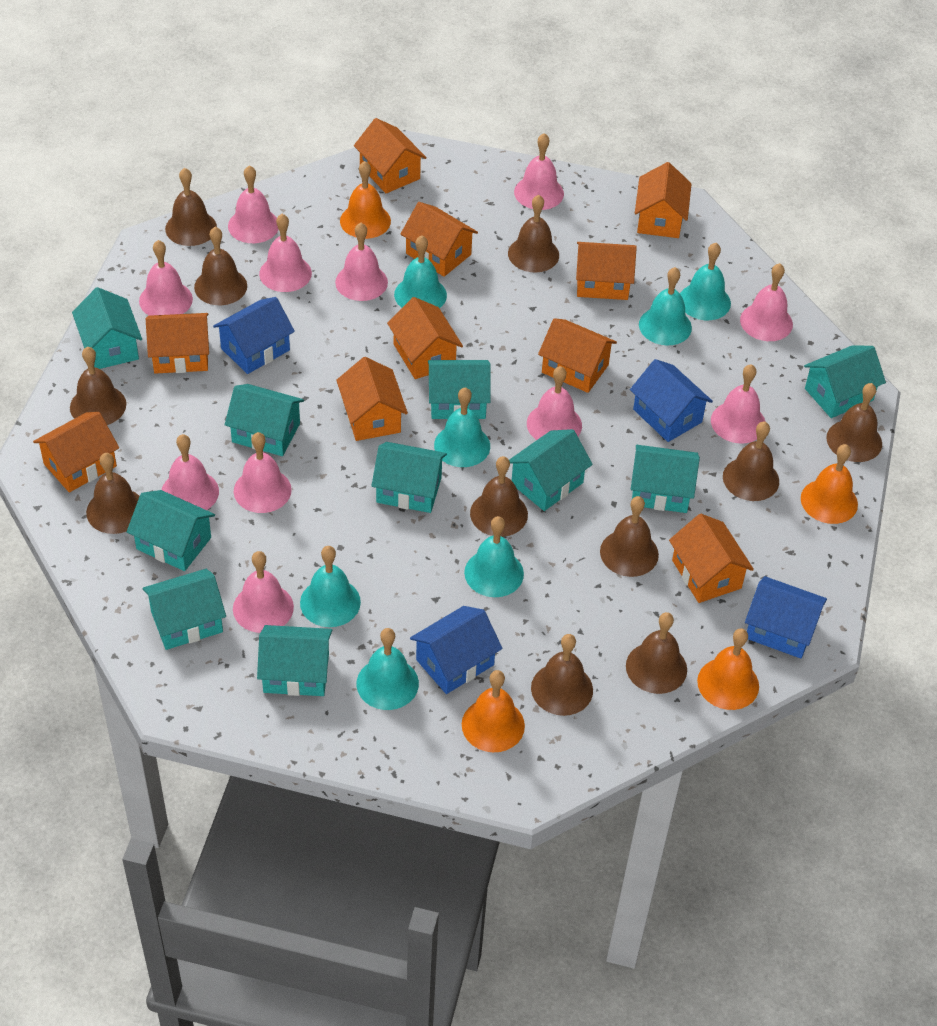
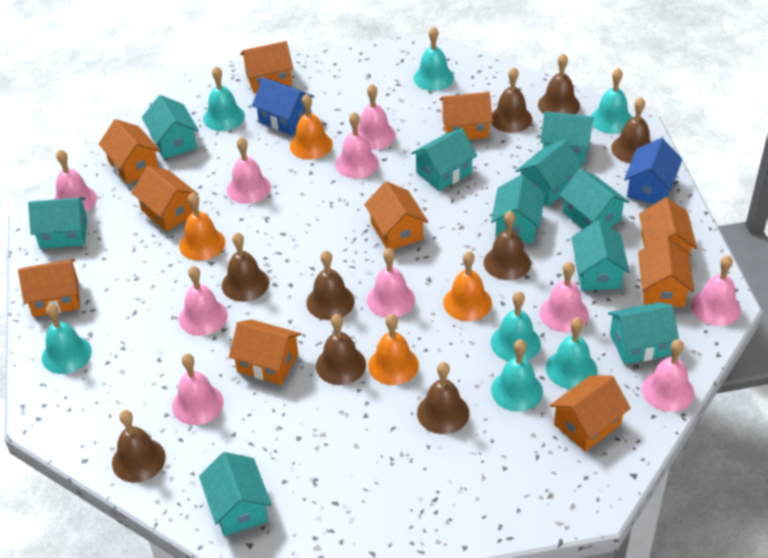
blue house: [213,297,295,374] [410,606,503,694] [630,359,713,442] [745,576,827,658] = 4 -> [252,78,314,135] [624,138,682,204] = 2
brown bell: [70,347,126,425] [86,453,140,534] [165,168,217,246] [194,227,247,305] [470,456,528,537] [508,195,559,272] [531,634,593,716] [600,496,659,577] [626,612,687,694] [723,422,779,501] [826,383,882,462] = 11 -> [112,410,166,483] [222,232,269,302] [306,250,355,320] [316,314,366,385] [417,362,469,434] [484,211,531,280] [491,67,532,133] [538,53,580,114] [611,97,651,164] = 9
pink bell: [139,240,193,316] [161,434,219,510] [228,165,279,243] [233,551,294,633] [234,432,292,513] [259,214,312,292] [335,223,388,301] [514,133,564,210] [527,366,582,440] [711,364,766,444] [740,263,793,341] = 11 -> [53,149,97,212] [172,353,224,425] [179,266,228,336] [227,137,271,204] [336,112,379,179] [358,84,396,150] [367,248,415,318] [539,262,589,332] [642,339,694,412] [691,255,741,326] = 10

